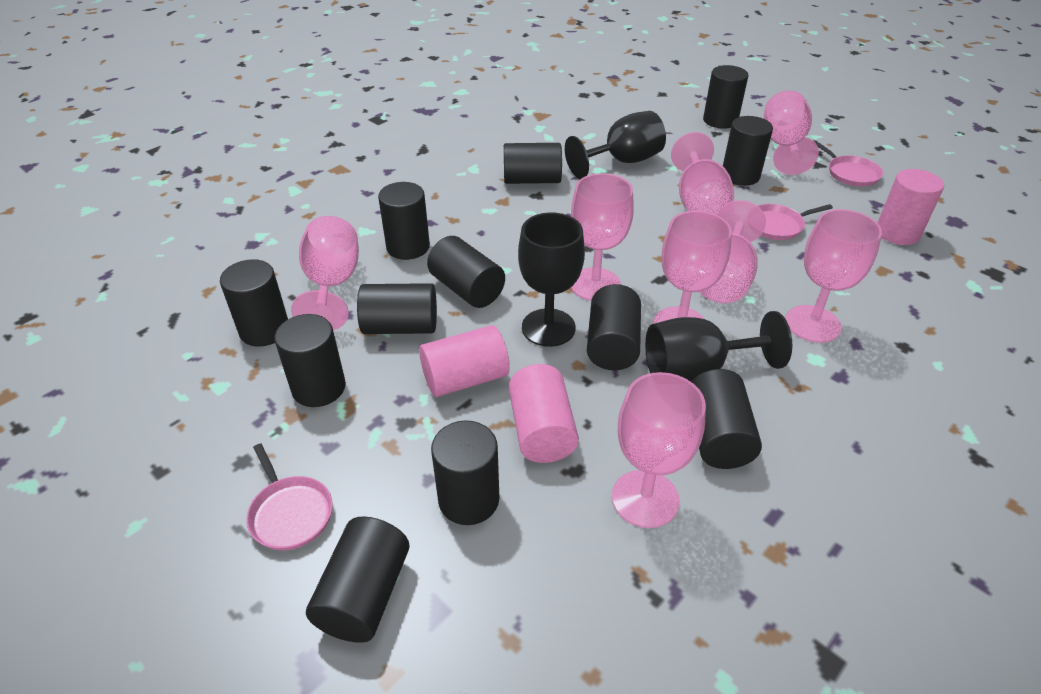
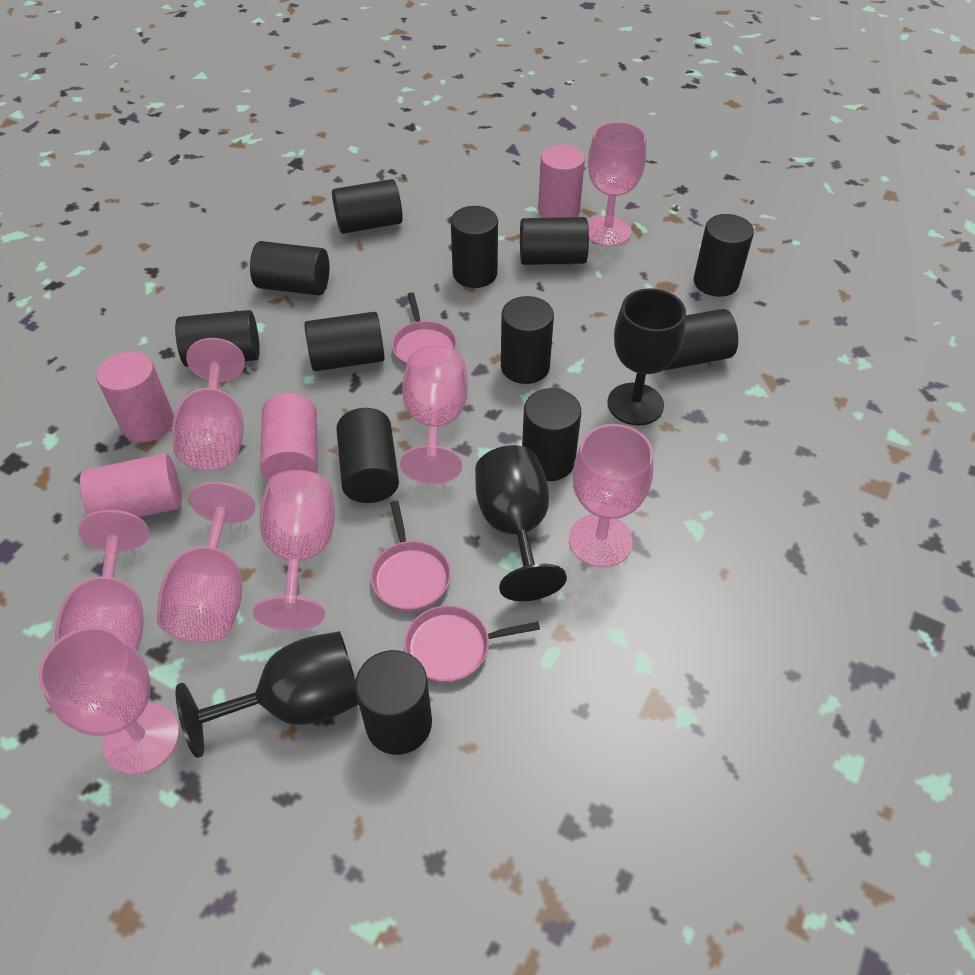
pink cylinder: [419,325,510,397] [509,364,579,463] [877,169,944,245] = 3 -> [80,453,182,517] [96,351,174,442] [260,393,318,481] [538,145,585,218] = 4

